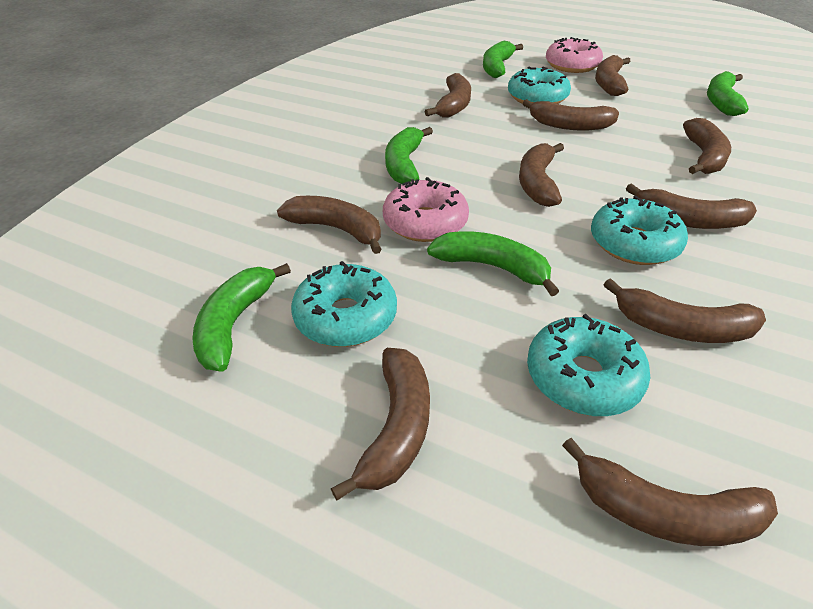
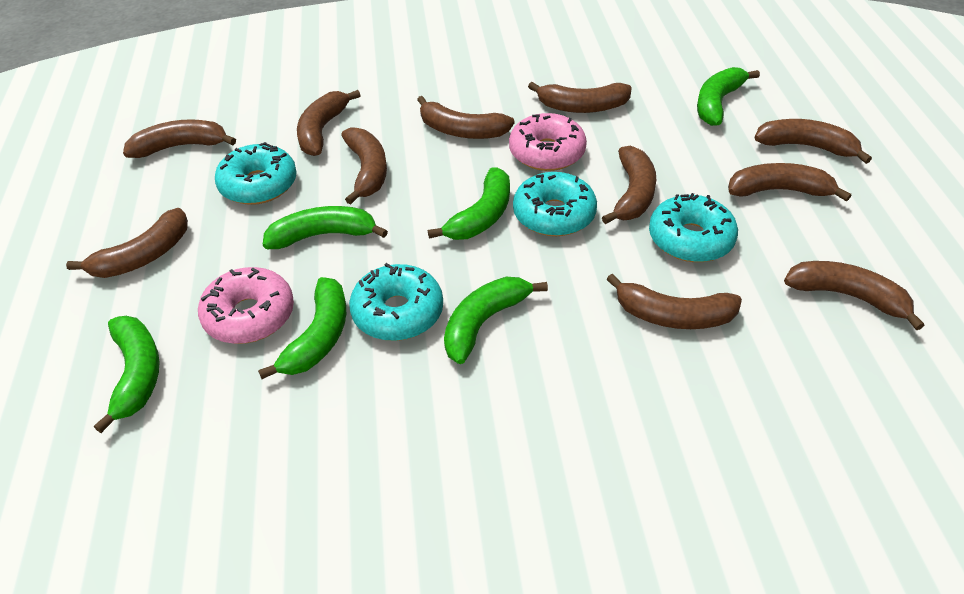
brown banana: [277,196,382,254] [331,348,430,501] [425,73,471,118] [519,143,564,207] [523,99,619,131] [562,438,778,546] [595,55,630,96] [603,278,766,343] [626,183,757,229] [683,118,731,174] = 10 -> [66,208,188,278] [123,119,236,158] [297,90,361,156] [341,127,387,205] [417,96,515,139] [528,82,632,113] [602,146,656,224] [607,274,742,329] [728,163,851,202] [754,119,872,164] [784,261,925,330] = 11
green banana: [192,263,291,371] [385,127,433,184] [427,231,559,296] [483,41,523,78] [707,71,749,116] = 5 -> [94,316,160,433] [258,277,346,379] [263,206,388,249] [428,167,510,240] [444,277,548,364] [697,67,760,126] = 6

